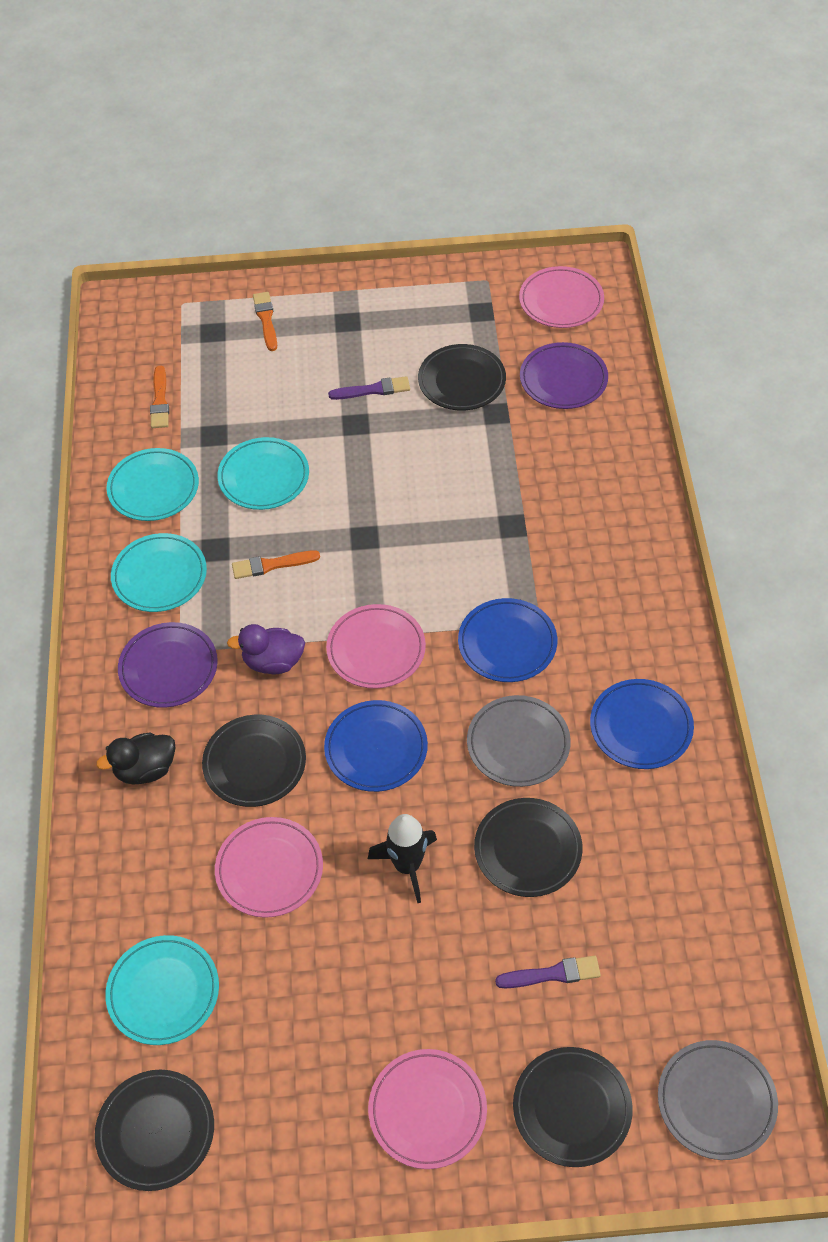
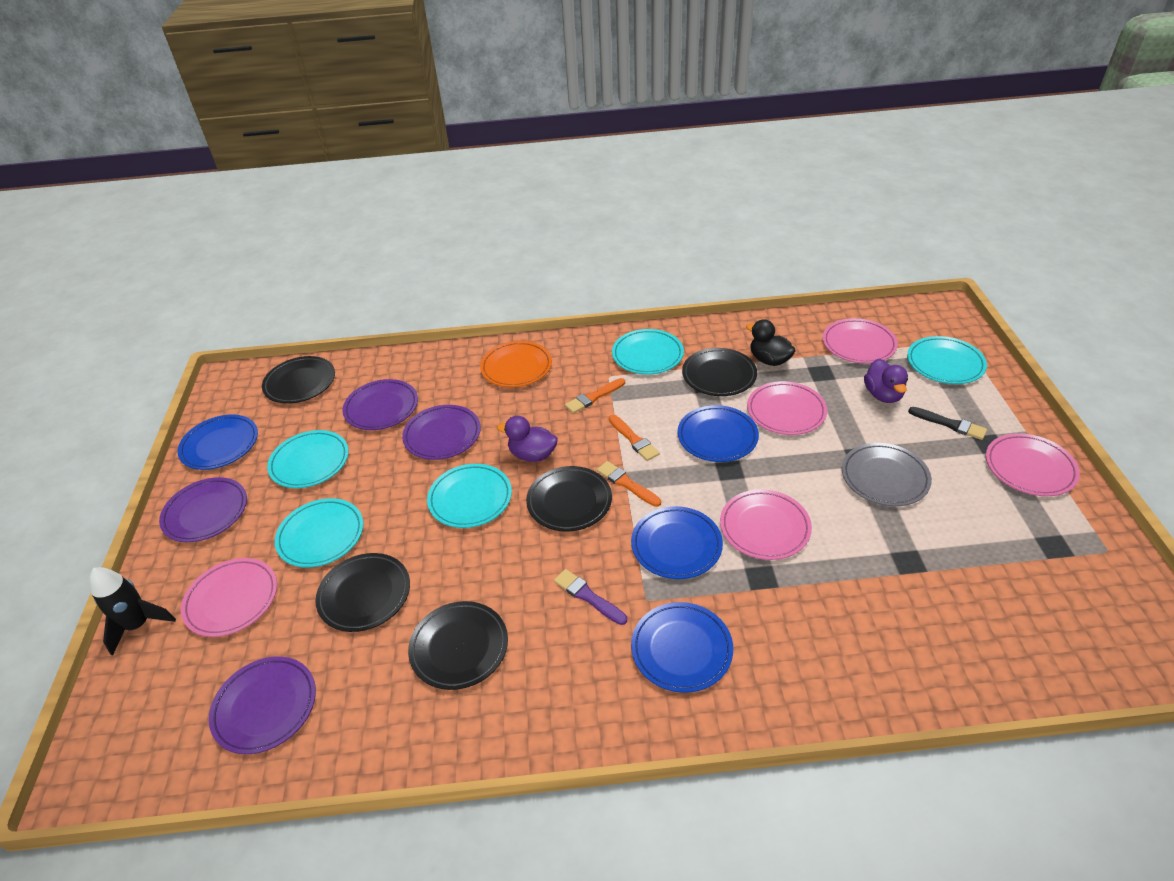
black brush: none = 0 -> [908,407,987,440] = 1
blue plate: [324,700,428,792] [458,598,557,682] [590,679,694,769] = 3 -> [177,414,258,470] [631,506,723,579] [631,602,733,693] [677,405,759,462] = 4
grey plate: [467,695,571,787] [658,1040,778,1160] = 2 -> [842,443,932,506] = 1
orange plate: none = 0 -> [480,341,552,387] = 1
pink plate: [215,817,323,918] [326,604,426,689] [368,1049,487,1169] [519,266,604,328] = 4 -> [181,558,277,637] [720,489,812,560] [747,381,827,435] [823,318,898,364] [986,433,1080,496] = 5
purple brush: [328,376,410,400] [495,955,601,988] = 2 -> [554,569,627,625] = 1
purple duck: [227,624,305,674] = 1 -> [497,416,558,462] [864,359,908,403] = 2
purple plate: [118,622,218,708] [520,342,608,409] = 2 -> [159,477,247,542] [209,656,316,754] [342,379,418,430] [402,405,481,460] = 4
turquoise plate: [105,935,219,1045] [106,448,199,521] [111,533,207,612] [217,437,309,510] = 4 -> [267,430,349,488] [275,498,363,568] [427,464,512,528] [612,329,684,374] [907,336,987,384] = 5

